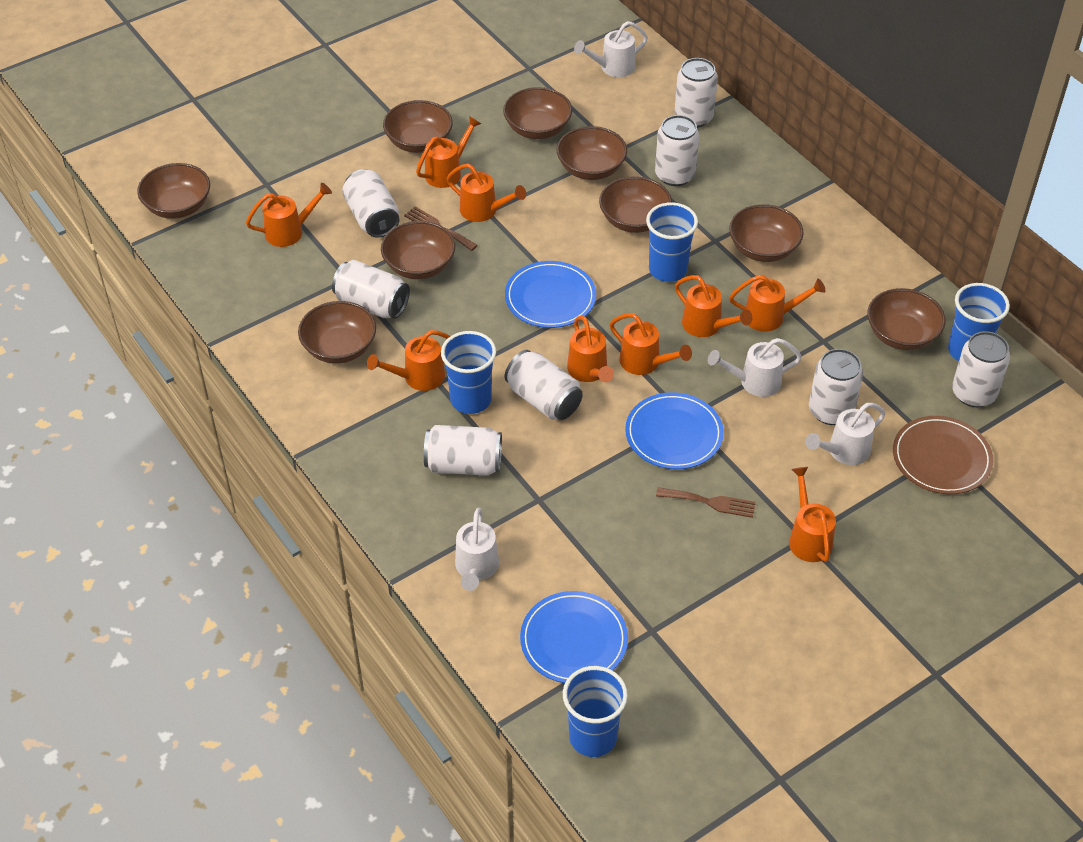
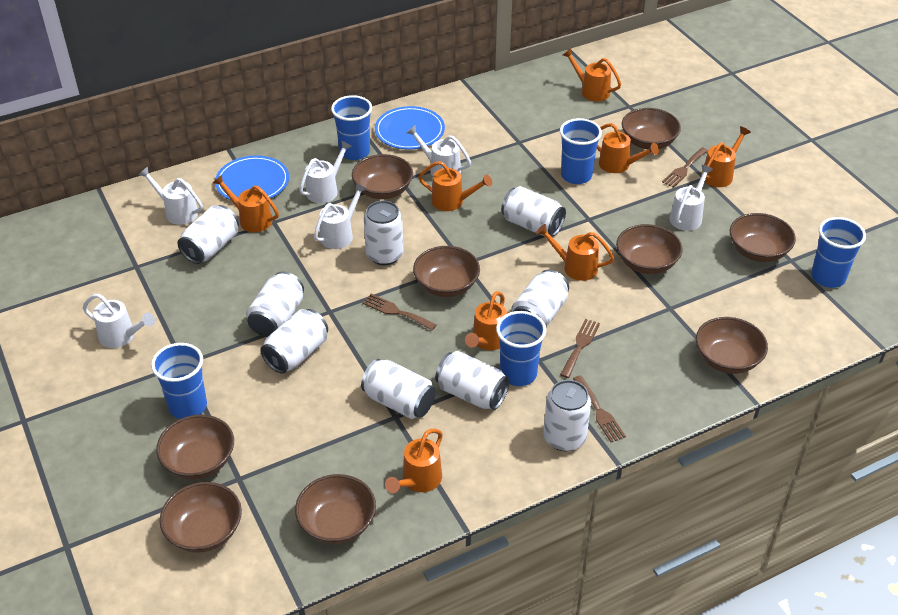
blue cup: [441,331,496,414] [563,666,628,757] [646,202,698,282] [948,283,1010,361] = 4 -> [151,343,207,419] [331,95,372,160] [496,311,546,386] [560,118,602,184] [811,217,866,288] = 5
blue plate: [505,261,596,328] [520,591,628,683] [625,392,724,469] = 3 -> [215,156,289,200] [375,106,445,150] = 2
brown fork: [404,206,478,251] [656,487,756,518] = 2 -> [363,294,437,330] [560,319,600,378] [573,375,626,442] [662,147,708,188] = 4
brown plate: [893,416,993,494] = 1 -> none = 0
orange watering can: [246,183,332,247] [367,330,450,391] [416,116,481,188] [446,164,526,222] [567,316,614,382] [610,313,692,375] [675,275,752,337] [729,275,826,332] [789,467,836,562] = 9 -> [213,175,279,232] [385,429,443,493] [419,161,492,211] [465,291,507,350] [536,224,614,281] [563,49,621,102] [597,123,659,173] [702,126,751,187] = 8
white can: [332,260,410,319] [342,169,399,238] [424,425,502,476] [505,350,583,420] [655,115,699,186] [674,58,718,128] [809,349,863,425] [952,331,1010,407] = 8 -> [178,205,239,264] [246,271,304,337] [260,309,328,374] [361,359,436,419] [364,200,403,265] [435,351,510,410] [501,186,566,237] [511,270,569,327] [543,380,591,451] = 9
white watering can: [455,508,499,591] [574,21,648,77] [708,338,802,397] [805,403,886,465] = 4 -> [83,294,155,348] [138,167,203,225] [299,140,352,203] [314,183,367,249] [407,126,471,176] [669,165,714,231] = 6

